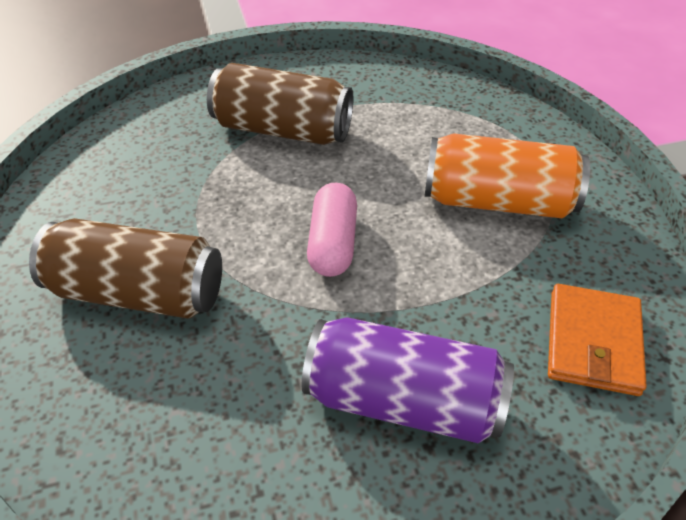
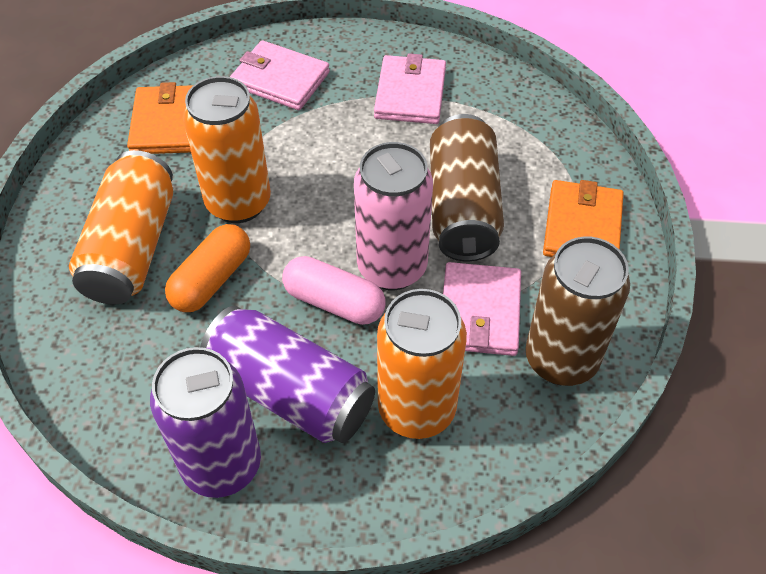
orange can: [425,133,590,218] = 1 -> [69,150,173,304] [183,76,271,223] [377,289,467,439] = 3
orange capsule: none = 0 -> [165,224,250,312] = 1
orange wallet: [548,284,647,396] = 1 -> [127,82,193,154] [543,180,624,257] = 2
pink can: none = 0 -> [354,142,433,290] = 1
pink wallet: none = 0 -> [230,40,330,110] [374,53,446,124] [443,262,521,356] = 3
purple can: [302,317,514,443] = 1 -> [150,347,261,498] [200,306,375,443] = 2

